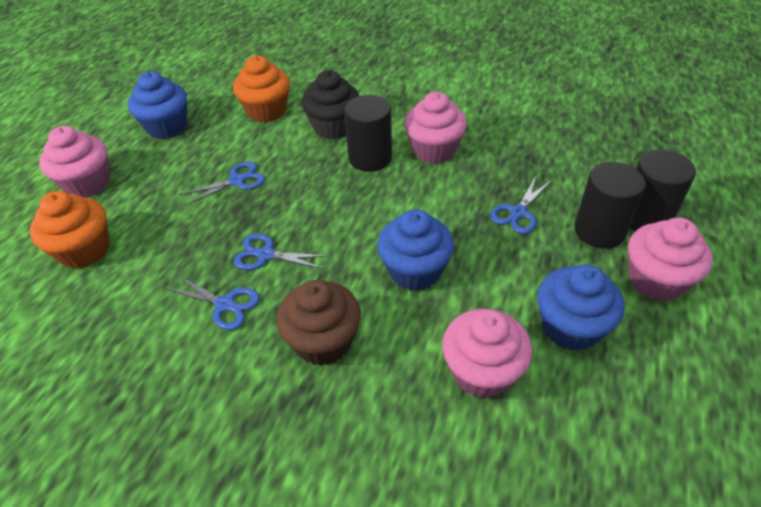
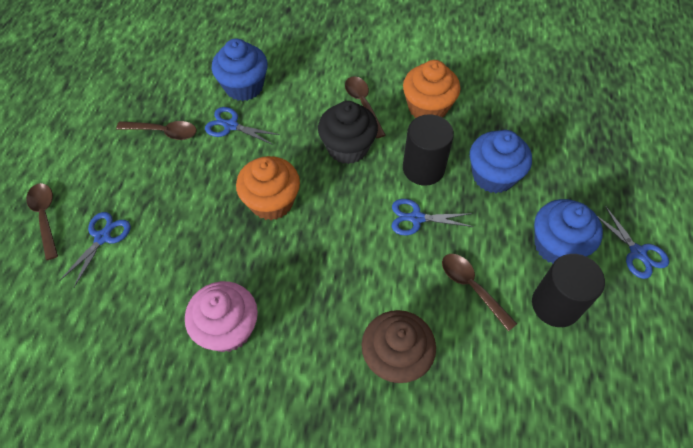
black cylinder: [344,95,392,172] [574,162,646,249] [630,150,696,231] = 3 -> [403,114,454,186] [532,254,605,327] = 2
brown spoon: none = 0 -> [26,183,58,260] [116,121,197,140] [345,76,385,138] [442,254,517,331] = 4
pink cupcake: [39,126,110,197] [404,92,467,164] [442,309,533,398] [628,218,713,301] = 4 -> [185,281,258,352] = 1

